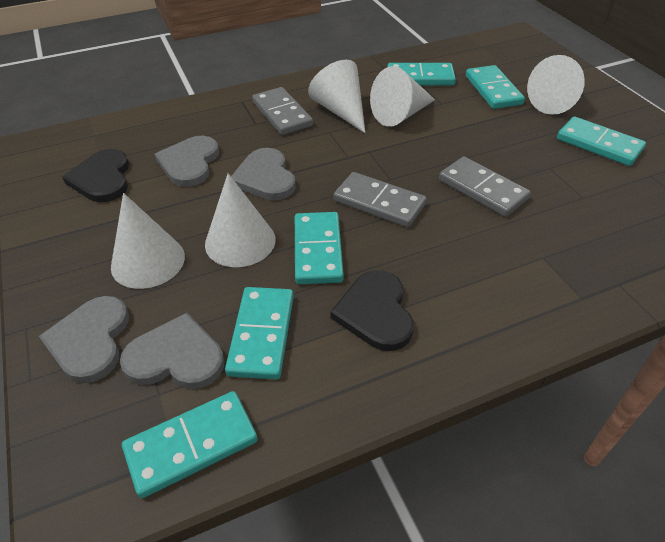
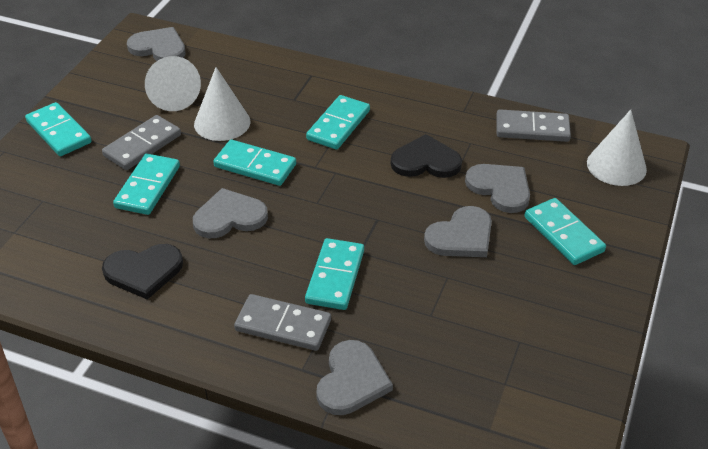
grey heart: [39,296,129,383] [120,313,224,389] [155,136,219,187] [231,148,296,200] = 4 -> [127,27,186,61] [193,188,268,238] [316,340,393,415] [424,206,492,257] [465,164,530,213] = 5
white cone: [111,193,185,289] [205,173,276,267] [308,60,365,133] [370,66,435,127] [527,55,585,115] = 5 -> [145,56,201,111] [194,67,250,141] [587,110,647,186] = 3

